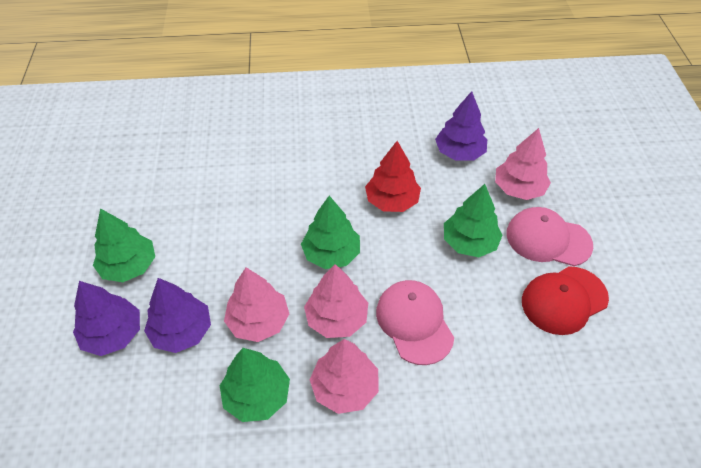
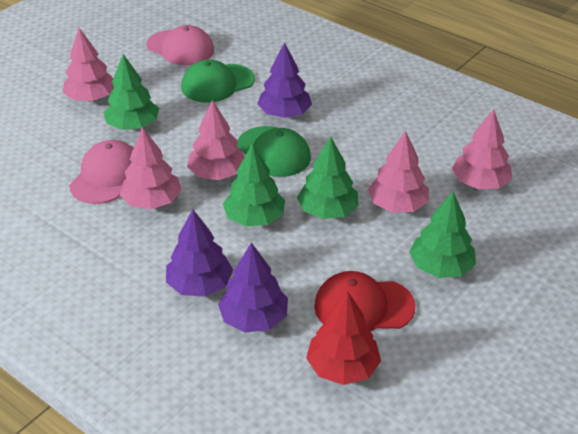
green cap: none = 0 -> [181,59,255,103] [237,126,311,177] = 2
pink tree: [224,267,289,342] [304,264,368,338] [310,339,379,414] [495,128,551,200] = 4 -> [63,28,114,101] [119,127,182,209] [187,100,244,180] [368,131,429,212] [452,109,512,189] = 5

